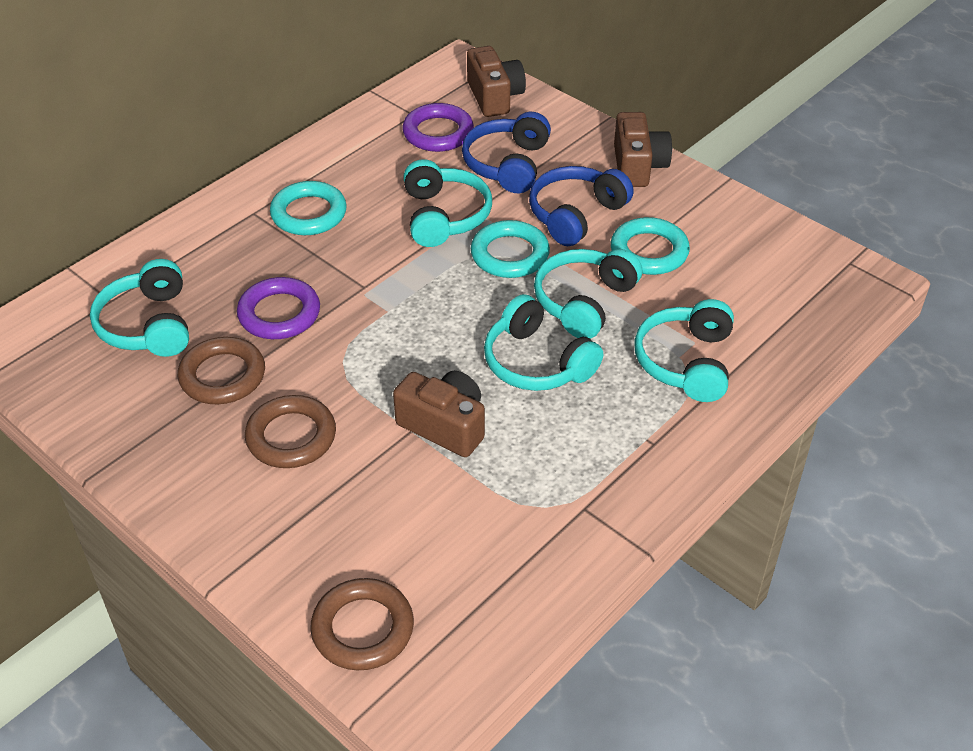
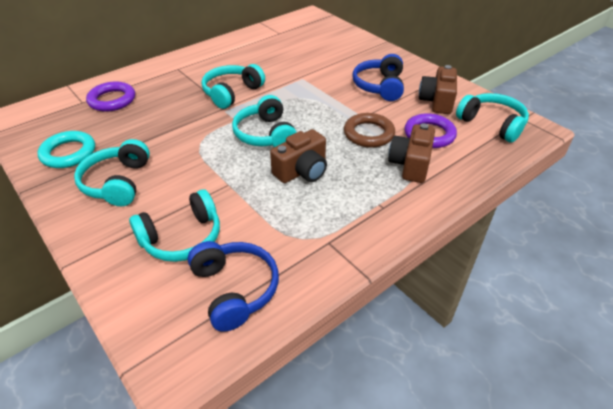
brown ring: [178,337,265,404] [245,395,336,468] [310,578,414,670] = 3 -> [344,113,395,148] = 1
turquoise ring: [270,181,347,235] [471,220,550,278] [611,217,690,275] = 3 -> [37,131,95,168] = 1

